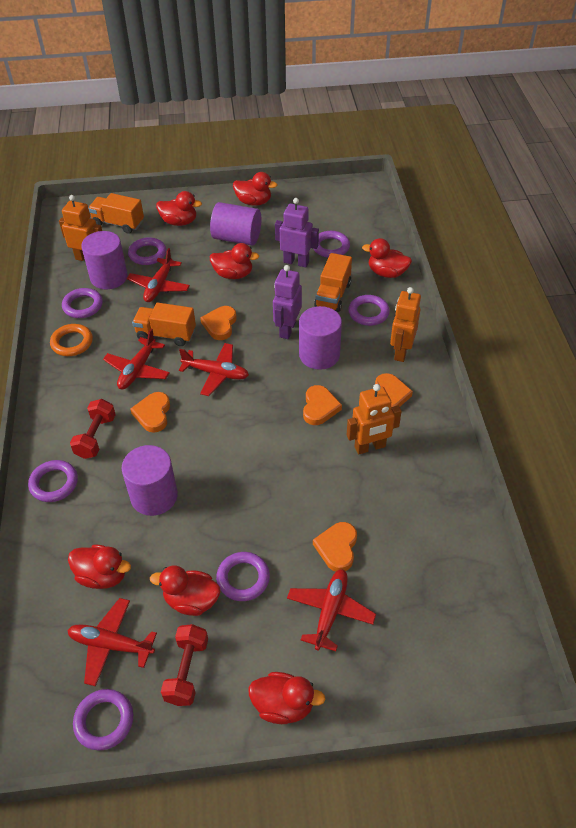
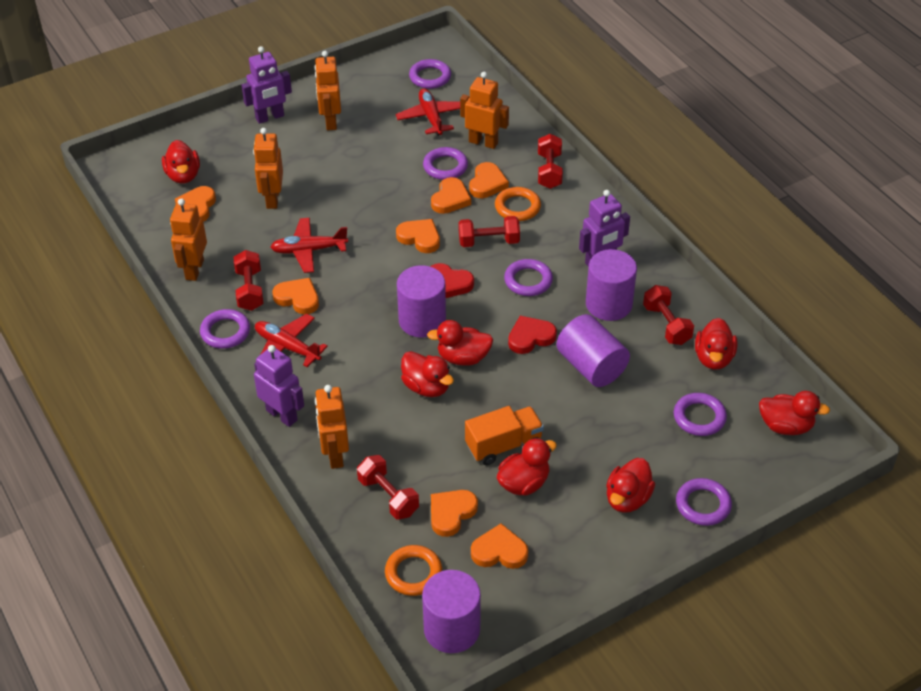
orange heart: [130,392,170,433] [200,306,236,340] [303,385,342,425] [313,522,357,572] [375,373,413,408] = 5 -> [175,186,216,222] [273,278,319,315] [396,219,440,253] [431,177,471,214] [431,490,478,537] [469,162,509,198] [471,523,528,569] = 7
orange ring: [50,324,93,356] = 1 -> [385,545,442,596] [495,187,541,221] = 2
orange robot: [59,195,102,261] [347,384,402,454] [390,287,421,362] = 3 -> [170,198,207,281] [253,128,283,209] [315,51,341,130] [315,385,349,469] [460,72,509,149] = 5
orange truck: [89,193,144,234] [132,302,196,346] [314,253,352,312] = 3 -> [465,406,544,465] = 1
purple ring: [28,460,78,502] [62,288,103,318] [73,689,133,750] [128,237,166,265] [216,552,270,601] [314,231,350,258] [348,295,390,326] = 7 -> [200,309,250,349] [409,59,451,89] [423,147,468,180] [504,259,553,296] [674,393,727,436] [676,478,732,526] = 6
purple robot: [273,265,302,339] [275,198,319,267] = 2 -> [242,46,292,124] [254,345,304,427] [579,190,630,267] = 3
red dumbbell: [70,399,116,459] [161,624,208,706] = 2 -> [234,250,264,311] [357,455,419,520] [459,216,520,247] [538,134,563,189] [643,285,694,345] = 5
red heart: none = 0 -> [430,263,474,298] [508,316,557,354] = 2
red plane: [67,598,157,686] [103,329,170,389] [127,248,190,302] [179,343,249,396] [287,569,376,651] = 5 -> [255,314,328,367] [270,218,348,273] [396,89,460,136] = 3

